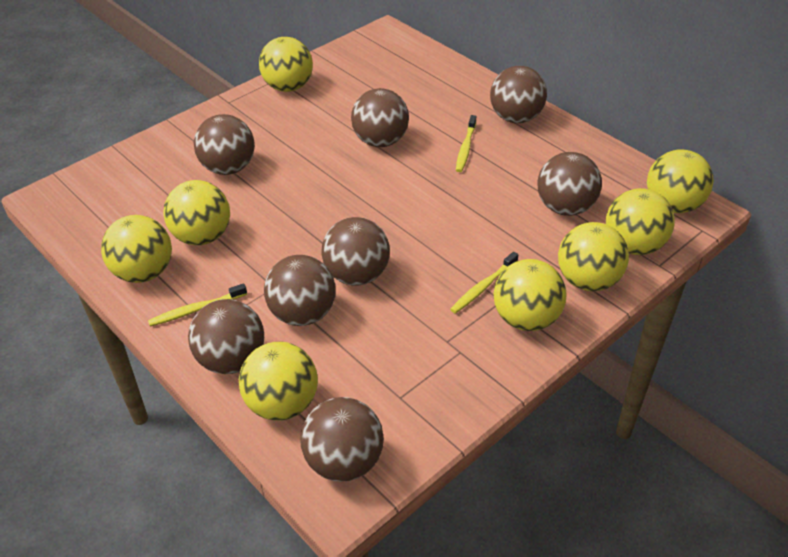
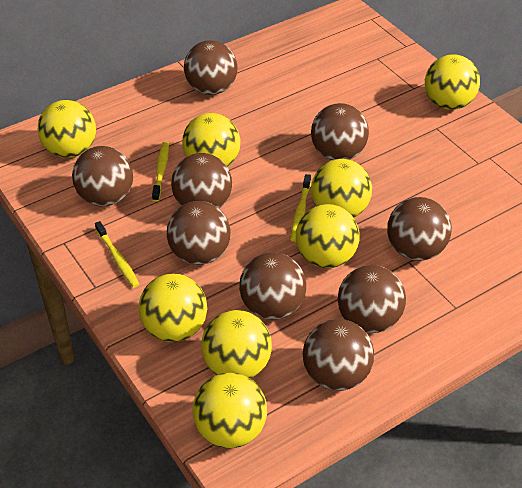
brown ball: [188,299,264,374] [194,114,255,175] [264,255,336,326] [300,397,384,482] [321,217,390,286] [351,88,409,147] [490,66,547,123] [537,152,602,216] = 8 -> [72,146,133,206] [167,201,230,265] [171,153,232,208] [184,40,237,95] [239,253,306,320] [303,319,374,391] [311,103,369,160] [338,265,406,333] [387,197,452,261] = 9

